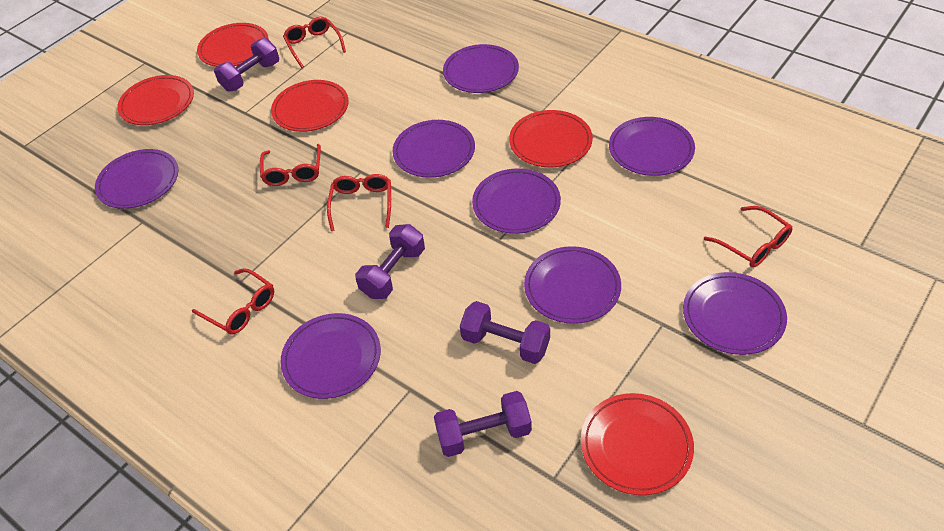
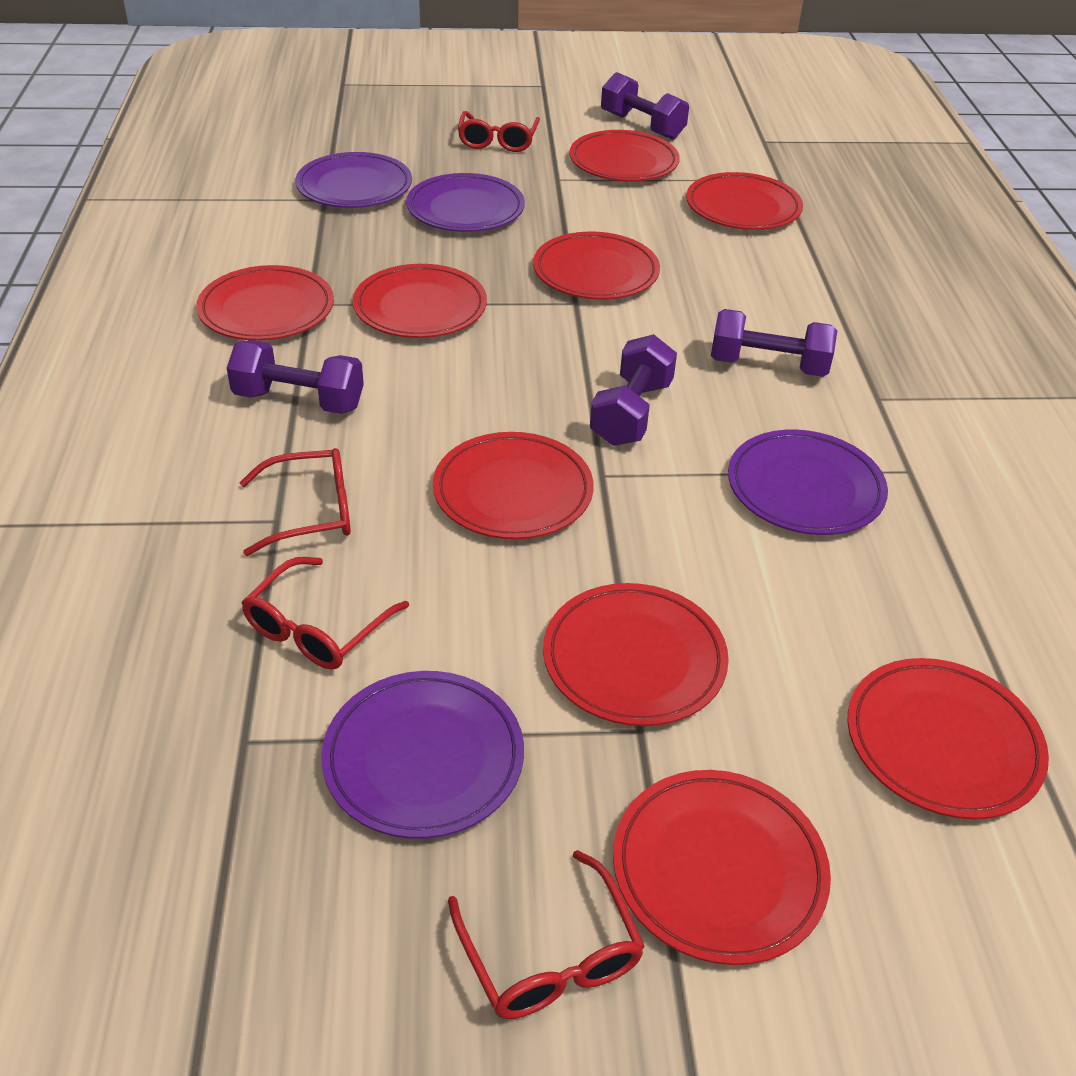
purple plate: [95,149,178,209] [280,313,381,399] [393,120,475,178] [443,44,519,93] [472,168,561,234] [524,246,621,324] [609,117,695,176] [683,272,787,355] = 8 -> [295,152,412,208] [321,671,524,839] [406,173,525,232] [728,430,888,535] = 4
red glasses: [192,268,274,335] [260,144,321,186] [283,17,346,68] [327,174,391,231] [704,206,793,267] = 5 -> [240,448,351,556] [241,557,409,670] [448,850,645,1019] [458,111,540,152] = 4
red plate: [117,75,194,125] [197,23,269,67] [271,80,349,132] [509,110,593,167] [581,393,694,495] = 5 -> [196,265,334,341] [353,264,487,338] [433,432,594,539] [533,232,660,300] [543,583,729,726] [569,130,680,181] [613,770,831,965] [686,172,803,230] [848,658,1049,819] = 9

